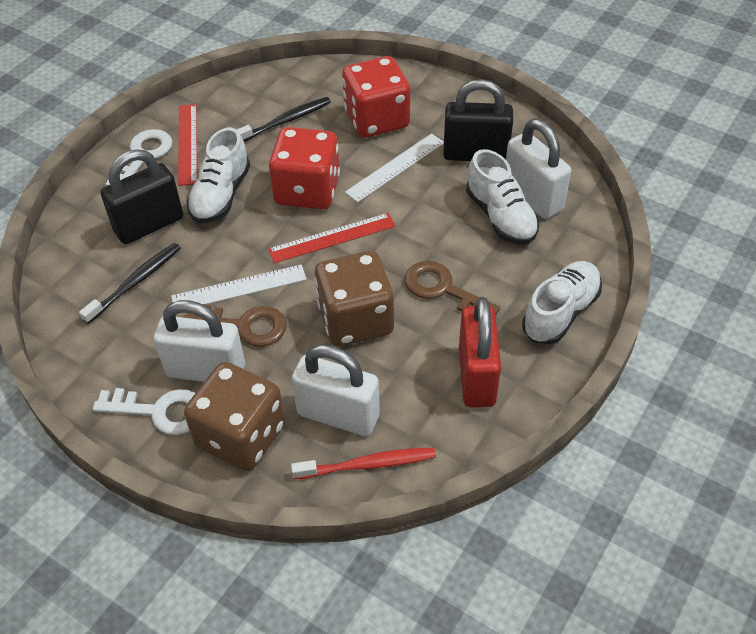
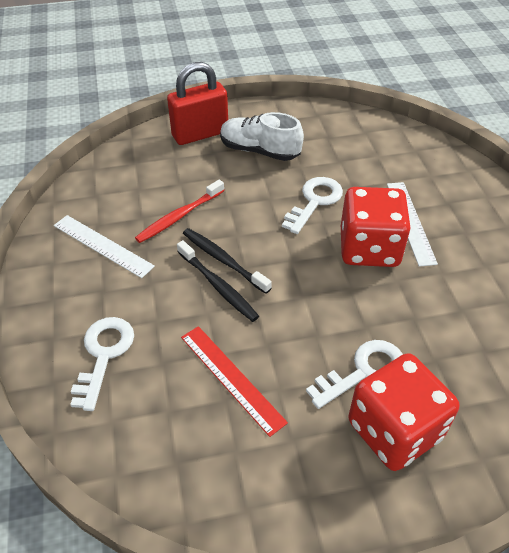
black padlock: [101,149,183,244] [443,79,513,161] = 2 -> none = 0
brown dice: [184,362,285,471] [314,251,394,346] = 2 -> none = 0
brown key: [183,304,287,347] [404,261,500,315] = 2 -> none = 0
red ruler: [178,104,197,186] [268,213,396,263] = 2 -> [181,326,288,437] = 1
white key: [93,388,195,435] [105,129,172,186] = 2 -> [70,317,134,411] [282,177,343,234] [306,340,403,409] = 3
white padlock: [154,300,245,382] [292,344,380,436] [506,119,571,219] = 3 -> none = 0
white shoe: [187,128,250,224] [466,149,539,245] [522,261,602,345] = 3 -> [220,112,304,161] = 1

